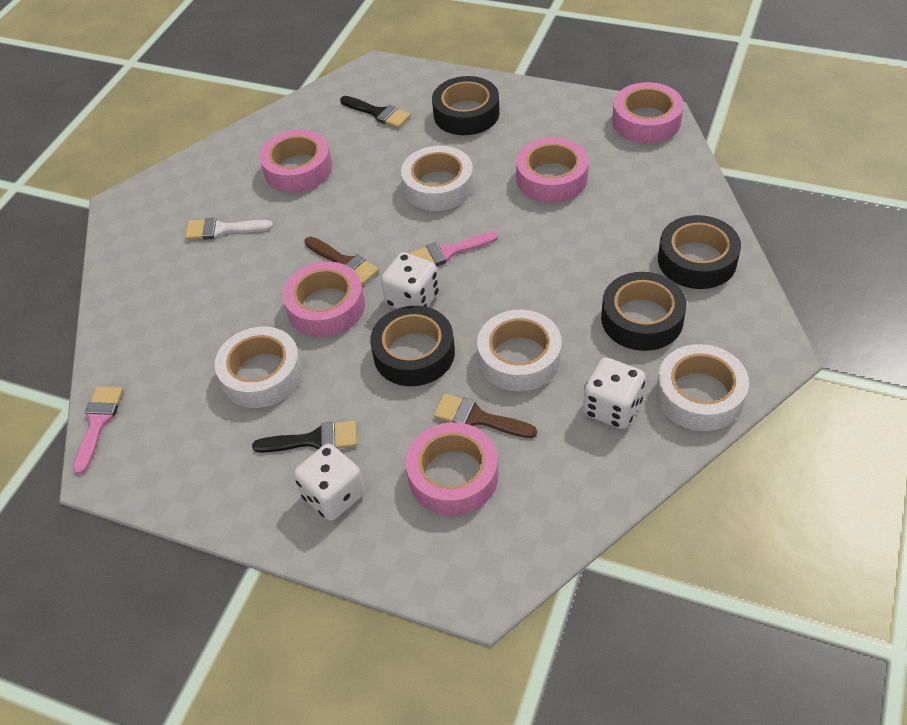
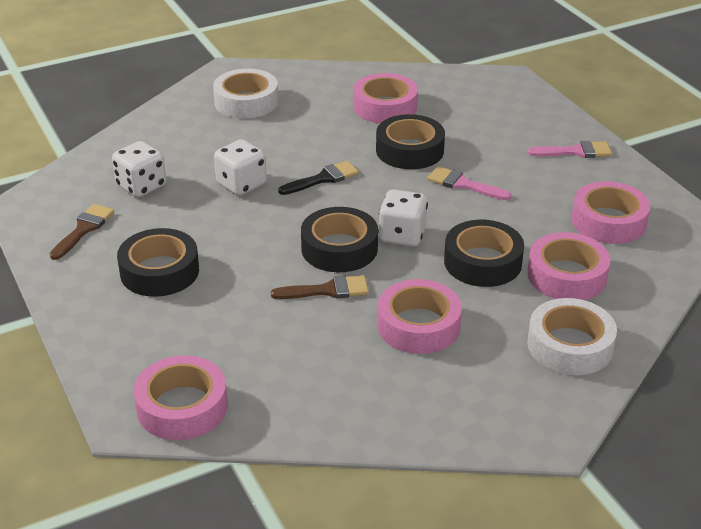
black brush: [252,421,357,453] [340,96,411,128] = 2 -> [278,161,359,195] = 1
white brush: [185,218,273,240] = 1 -> none = 0
white tape: [215,326,303,408] [401,146,474,211] [477,310,562,392] [656,344,749,431] = 4 -> [213,69,278,119] [527,298,617,375] = 2

